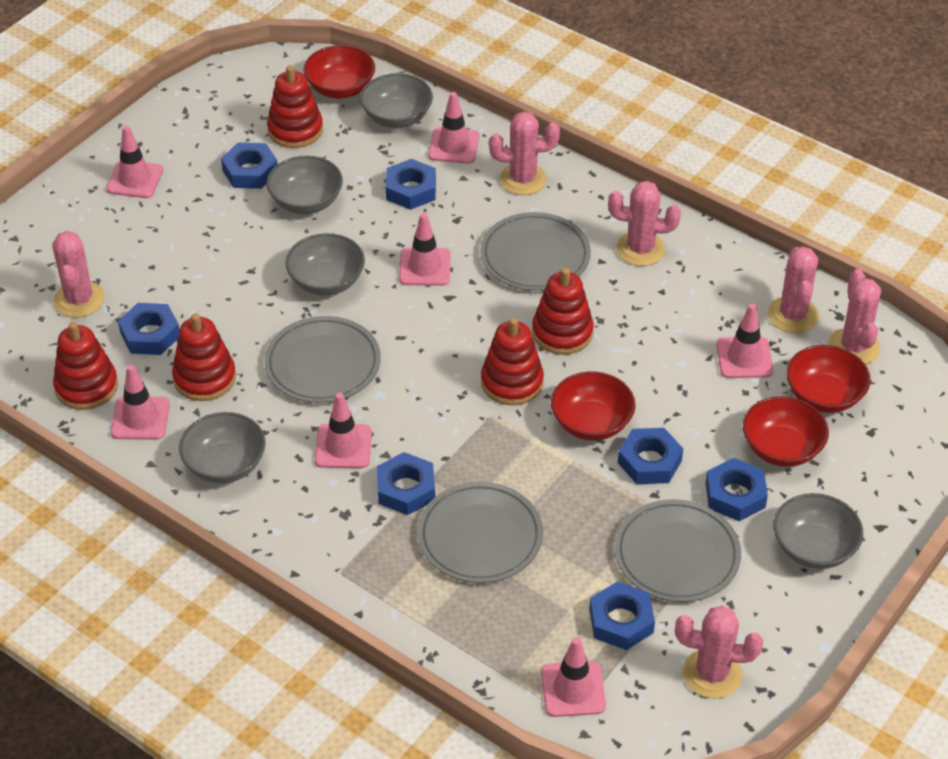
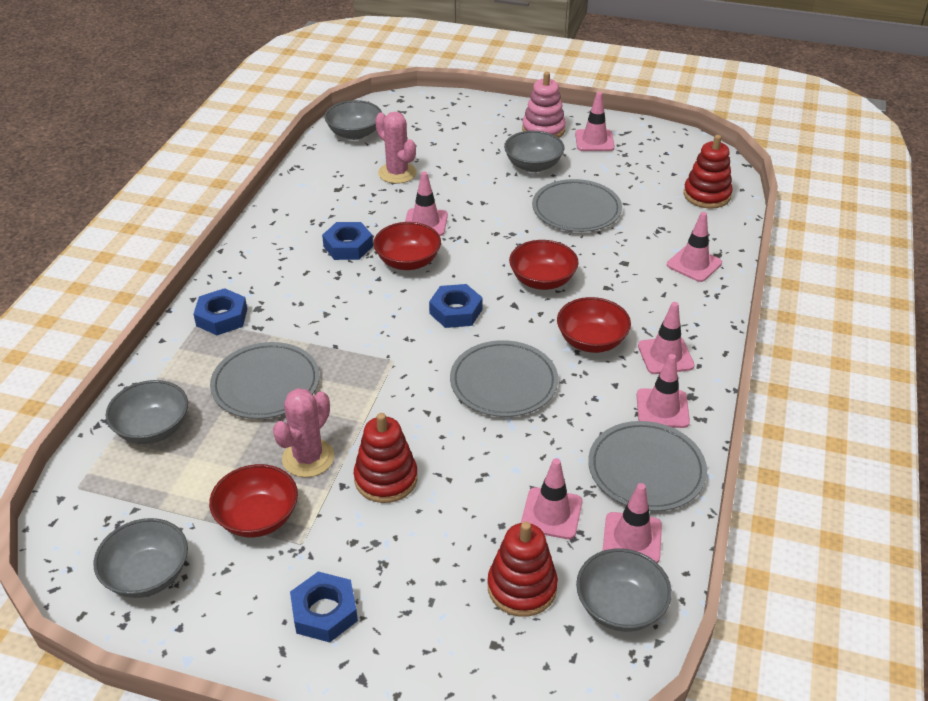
blue nut: [118,303,179,355] [221,143,278,189] [377,452,435,515] [386,159,436,210] [589,581,655,650] [618,428,683,484] [706,458,768,521] = 7 -> [194,288,247,335] [290,572,358,642] [322,222,373,260] [429,284,483,328] = 4
pink cactus: [52,231,105,317] [489,111,560,195] [608,181,681,266] [675,606,763,698] [768,246,819,333] [828,269,881,365] = 6 -> [273,388,334,477] [375,112,417,184] = 2
pink stacking toy: none = 0 -> [522,72,566,138] = 1
red stacking toy: [53,322,118,410] [172,313,236,401] [267,65,323,148] [481,317,544,405] [532,268,594,355] = 5 -> [354,413,418,503] [488,522,558,617] [684,135,733,209] = 3

